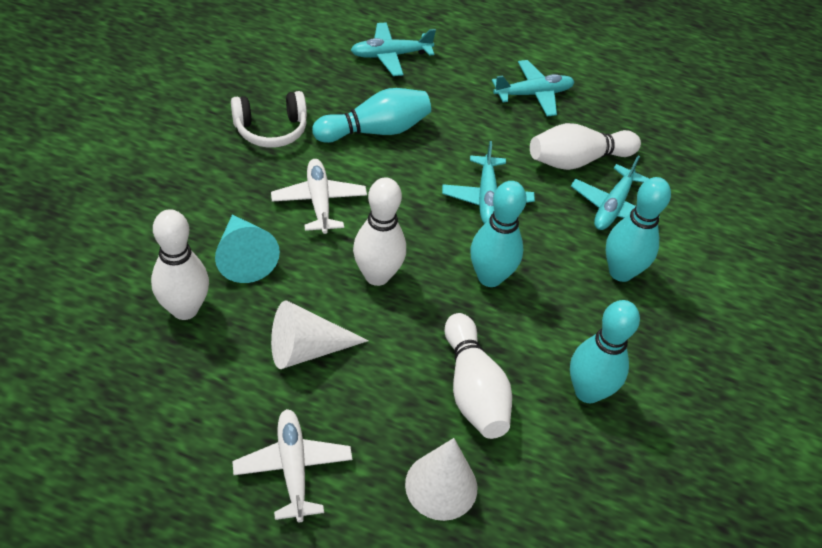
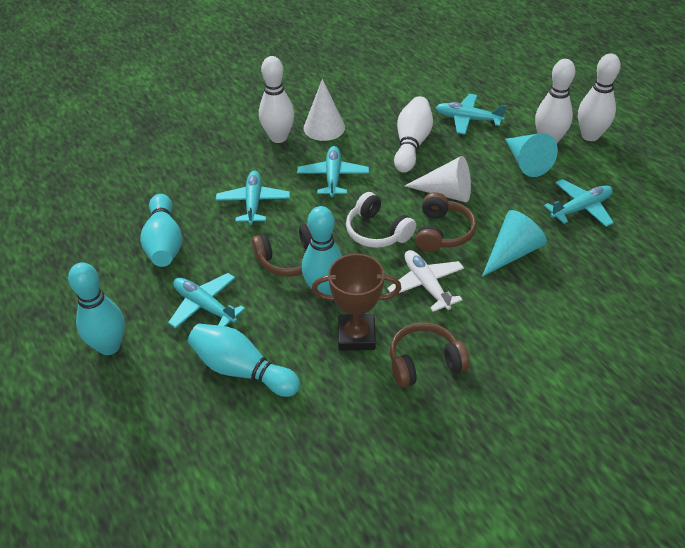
brown headphones: none = 0 -> [252,223,312,277] [390,322,470,388] [415,192,476,252] = 3
brown trophy: none = 0 -> [312,254,401,350] = 1
turquoise cone: [215,214,280,283] = 1 -> [482,210,547,277] [505,133,558,177] = 2
turquoise plane: [351,23,436,76] [442,141,535,224] [492,60,574,117] [571,156,649,230] = 4 -> [168,273,245,329] [216,171,290,225] [297,146,369,197] [435,94,507,134] [544,179,614,227] = 5
white plane: [232,409,352,522] [271,159,367,234] = 2 -> [387,250,464,312] = 1

